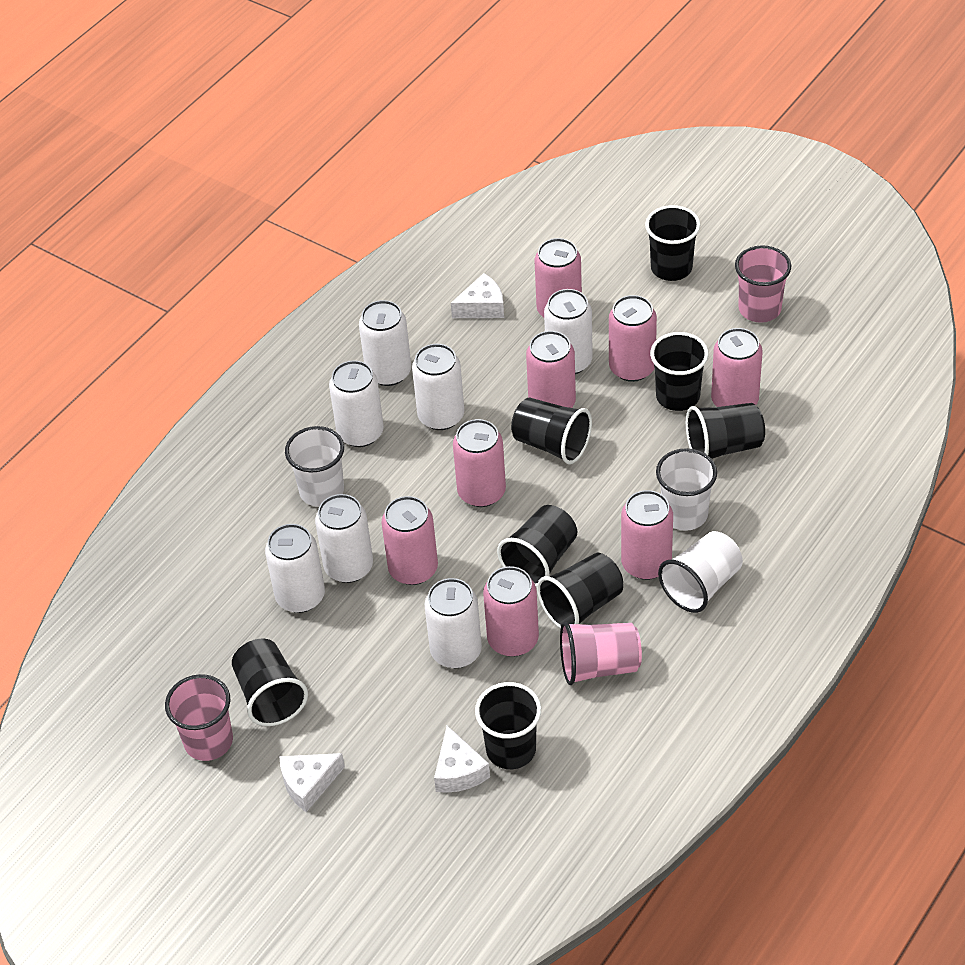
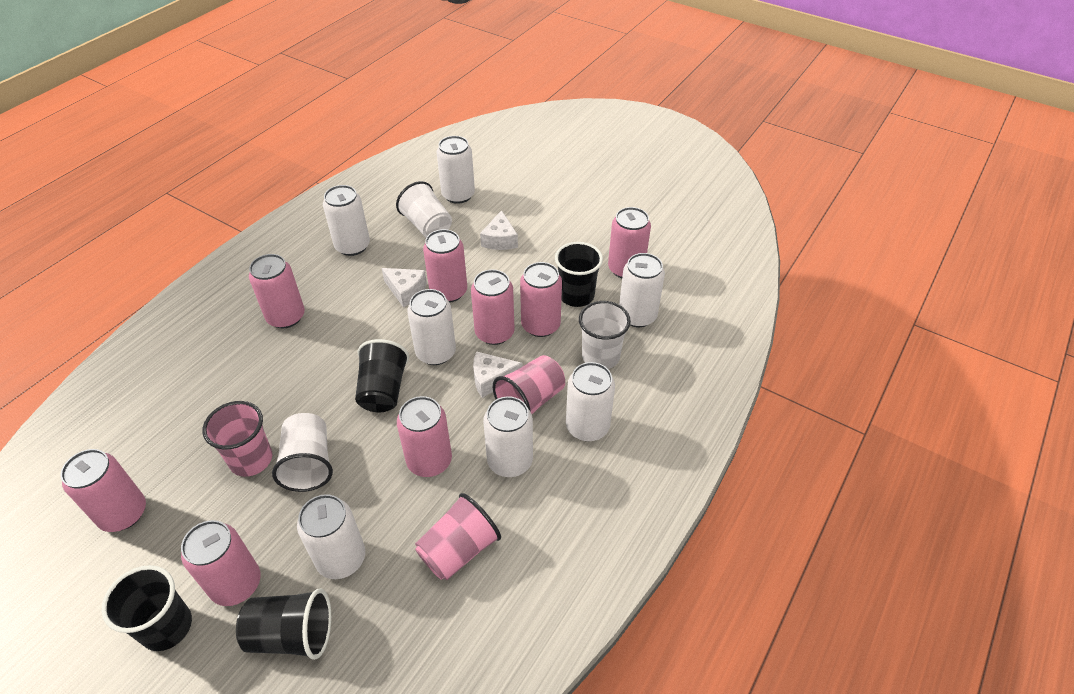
black cup: [232,638,308,726] [475,682,541,769] [497,505,577,587] [511,397,592,464] [537,553,623,629] [645,205,700,281] [650,332,709,411] [686,403,765,459] = 8 -> [102,565,192,651] [236,588,331,660] [355,339,409,412] [555,242,603,307] = 4

